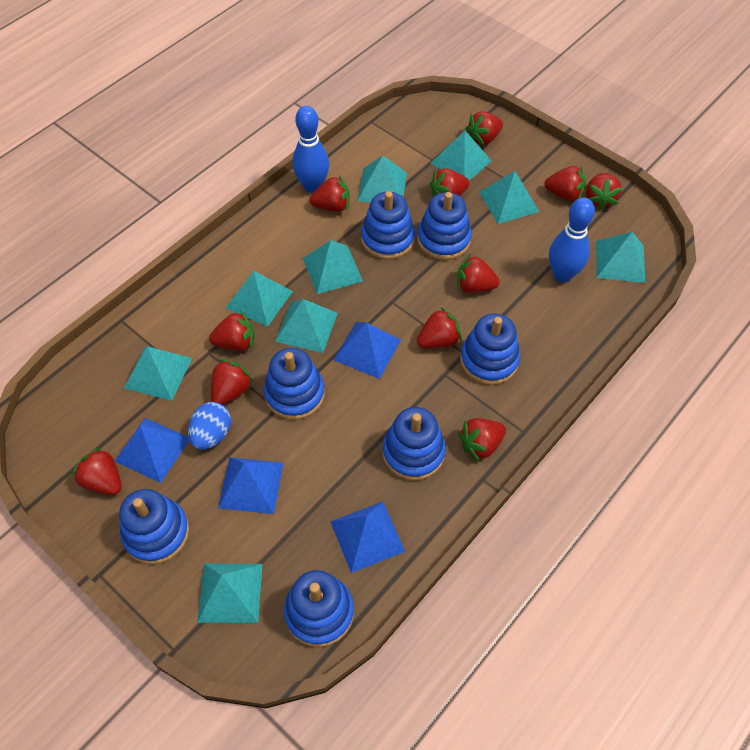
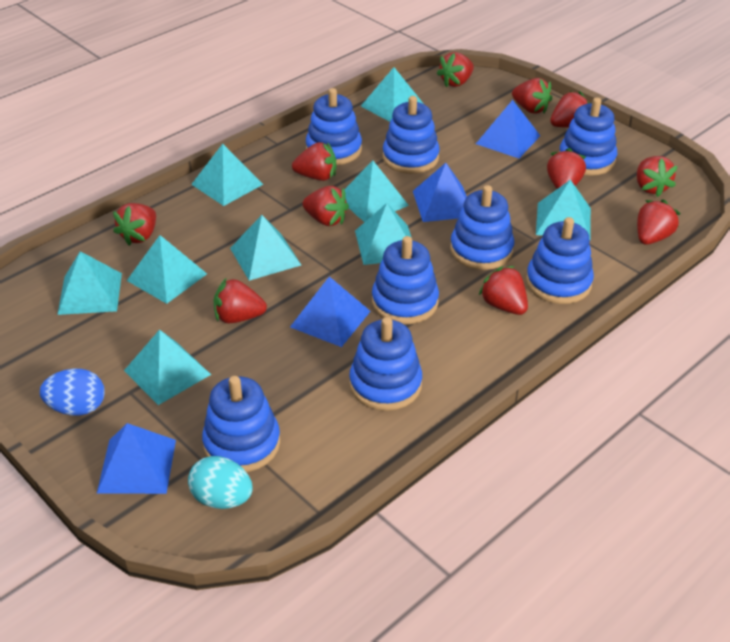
blue bowling pin: [292,106,329,193] [549,197,595,282] = 2 -> none = 0
blue stacking toy: [119,489,190,564] [264,348,325,420] [284,570,354,647] [361,191,415,260] [382,407,446,481] [417,192,472,260] [460,314,520,385] = 7 -> [202,376,280,472] [306,88,362,165] [349,317,422,411] [372,236,439,324] [383,96,440,174] [450,185,514,270] [526,217,594,304] [559,98,617,176] = 8
turquoise egg: none = 0 -> [188,456,252,509] = 1

